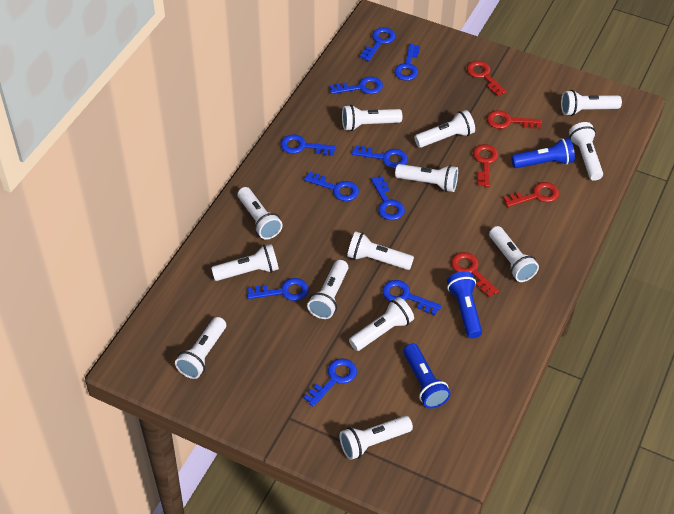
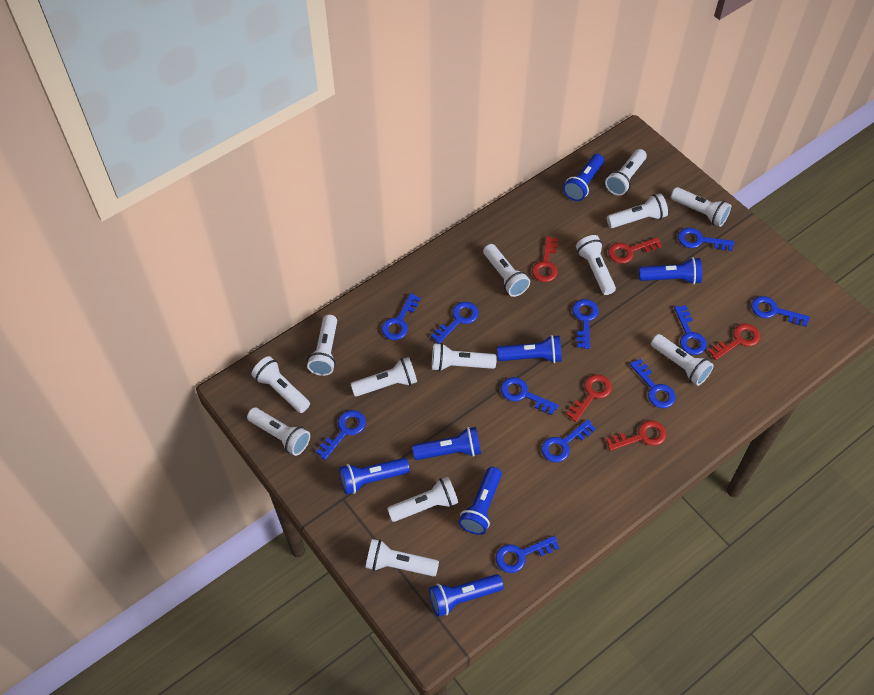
blue flashlight: [403,343,451,408] [447,271,482,338] [511,138,575,168] = 3 -> [339,458,410,495] [412,427,481,460] [429,574,504,617] [459,467,502,535] [497,335,562,363] [563,154,604,201] [639,257,702,285] = 7
blue key: [247,278,309,301] [281,134,336,155] [304,172,359,201] [304,358,357,407] [330,76,383,94] [352,145,408,168] [360,27,396,61] [371,176,405,220] [382,280,441,315] [394,44,420,81] = 10 -> [316,410,366,460] [382,293,421,340] [431,302,479,344] [496,536,559,573] [501,377,558,415] [541,419,596,462] [572,299,599,349] [630,359,676,408] [674,305,707,355] [678,228,734,251] [751,296,810,327] = 11

